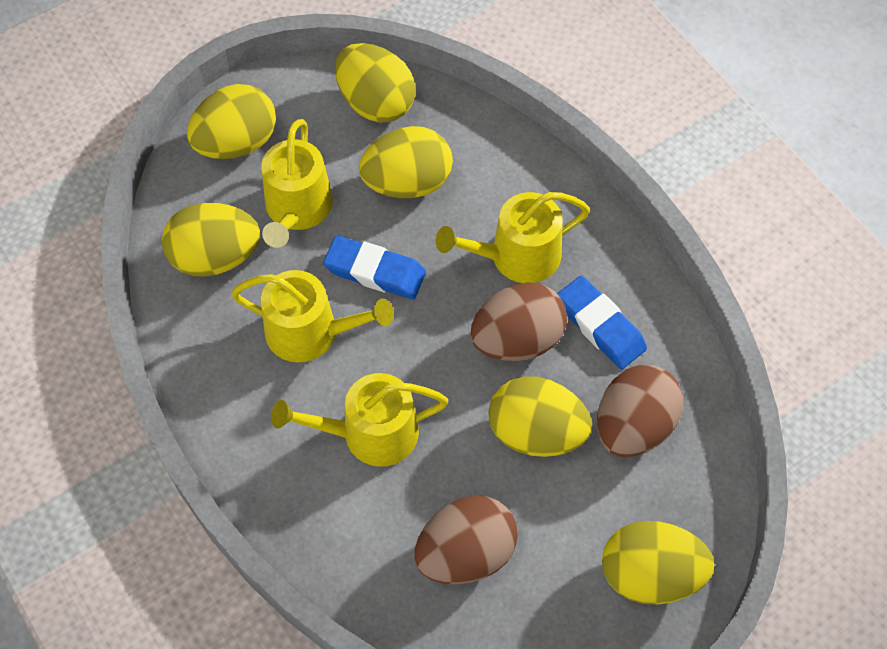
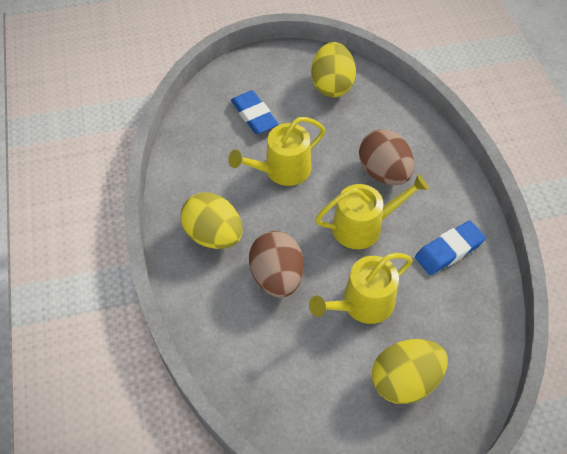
brown egg: [414,495,518,585] [471,282,567,361] [597,365,683,457] = 3 -> [249,231,304,298] [359,129,414,185] = 2
yellow egg: [162,203,260,277] [187,84,276,159] [335,43,415,123] [359,126,453,198] [488,376,592,457] [602,521,714,605] = 6 -> [181,192,243,249] [311,42,356,97] [372,339,448,404] = 3
yellow watering can: [231,270,394,362] [261,119,333,248] [271,373,448,467] [436,192,590,283] = 4 -> [228,117,325,186] [309,253,413,324] [315,174,429,249] = 3

